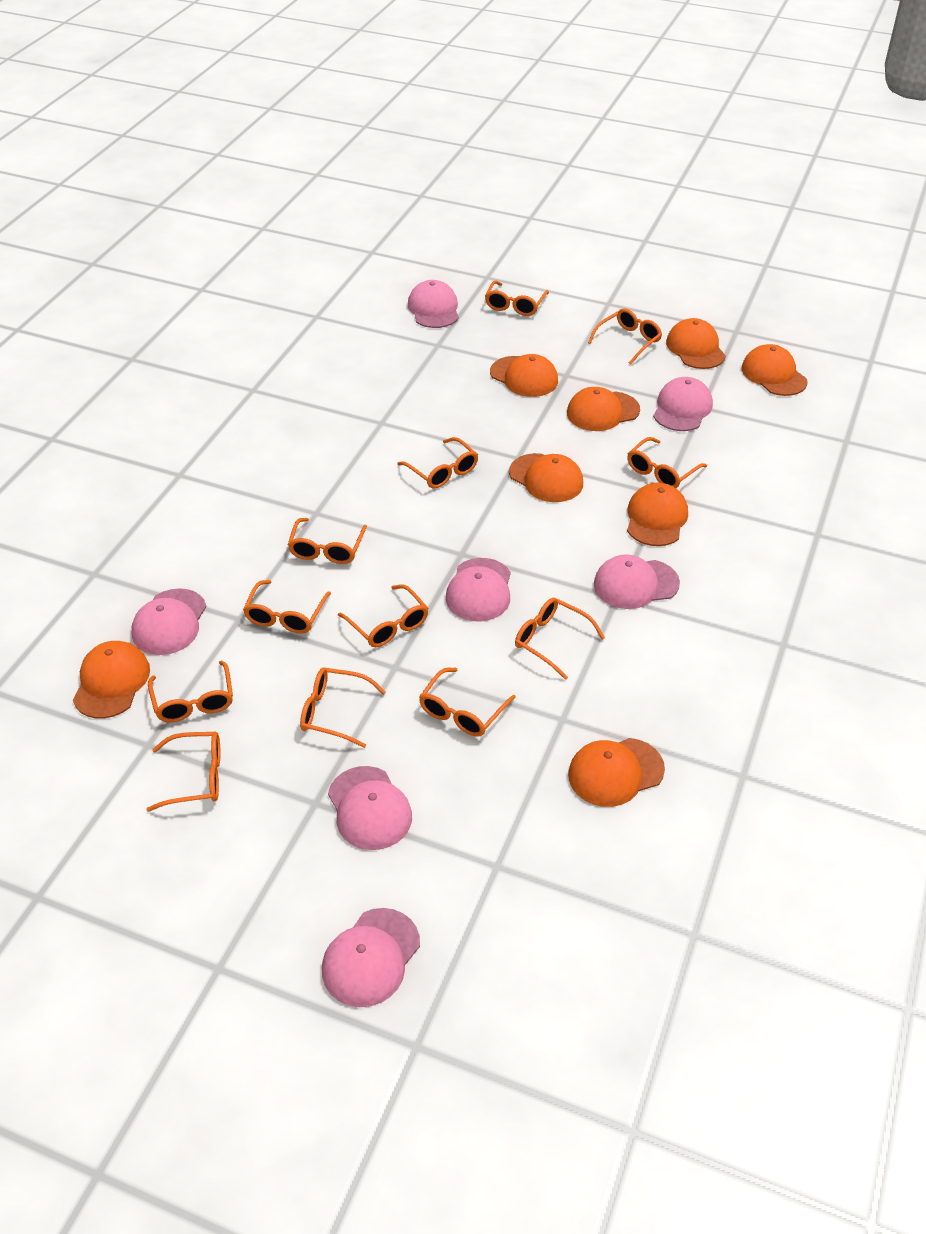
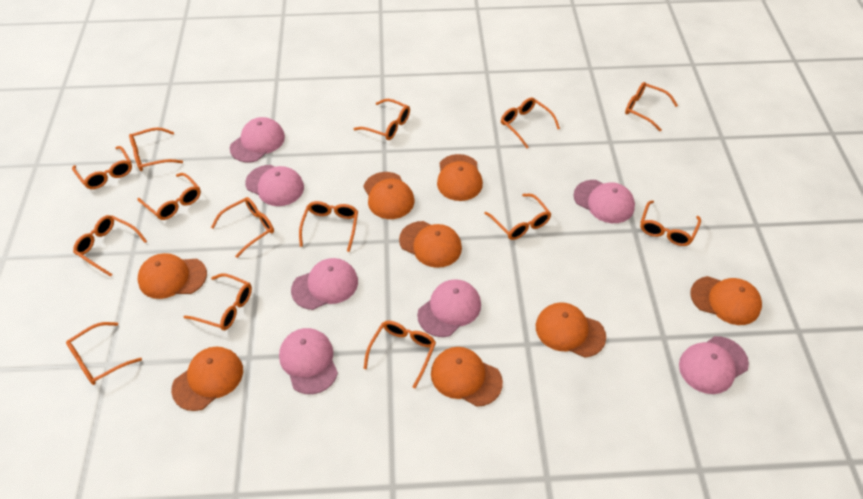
orange glasses: [146,732,221,812] [148,661,233,722] [243,580,331,634] [288,518,367,564] [300,668,386,748] [338,584,428,647] [397,437,478,489] [419,668,516,737] [485,280,549,316] [515,598,605,680] [588,309,662,365] [627,437,707,488] = 12 -> [66,322,142,385] [72,146,132,189] [73,215,147,277] [129,127,183,171] [137,173,201,220] [184,274,252,330] [211,197,274,258] [299,201,358,252] [354,99,410,140] [363,321,436,388] [484,194,551,240] [501,97,560,148] [625,82,678,132] [640,200,701,246] = 14

